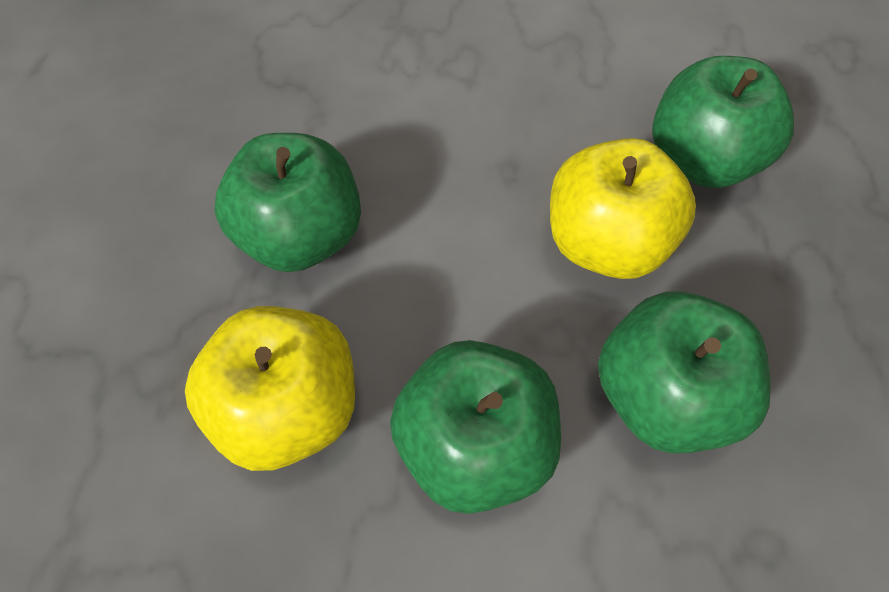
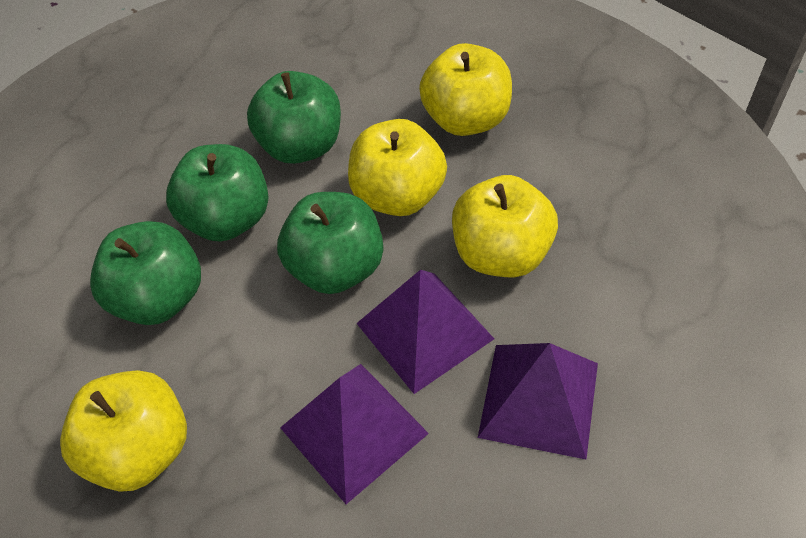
purple pyramid: none = 0 -> [280,364,429,504] [356,270,494,394] [478,343,598,459] = 3
yellow apple: [185,306,355,471] [550,138,696,279] = 2 -> [60,370,187,492] [348,119,447,216] [419,43,512,136] [452,175,558,277] = 4

